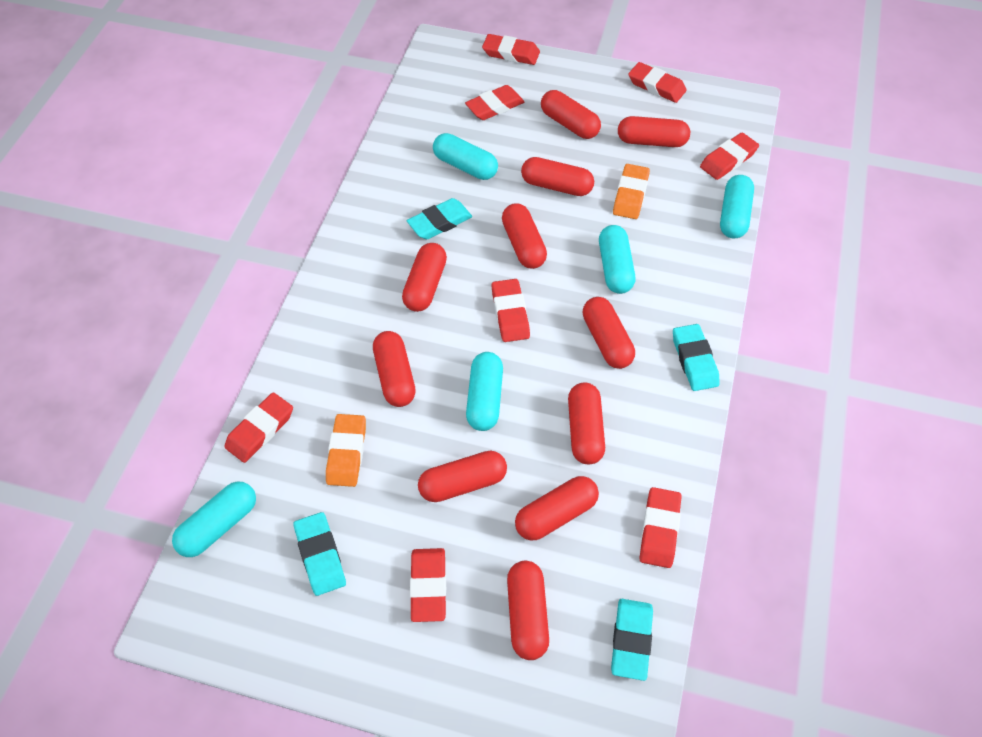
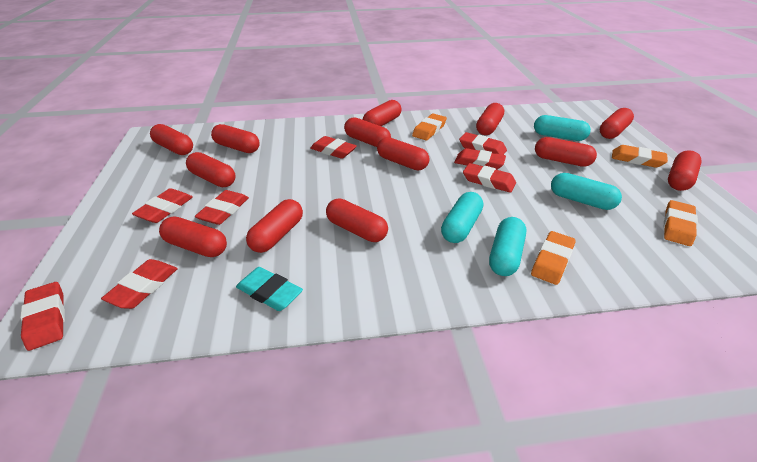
orange eraser: [326,414,366,487] [613,164,650,219] = 2 -> [412,114,447,140] [531,231,576,285] [612,145,668,168] [663,200,698,246] = 4
red capsule: [373,331,416,407] [402,243,447,312] [418,451,507,502] [502,203,547,269] [507,561,549,660] [515,476,599,540] [521,157,594,196] [541,90,601,139] [568,382,605,464] [583,297,635,369] [618,116,690,147] = 11 -> [150,124,193,155] [159,216,227,257] [186,152,236,187] [211,124,260,153] [246,199,303,253] [326,198,388,242] [344,117,391,147] [363,100,402,126] [377,137,429,170] [476,103,504,135] [535,137,597,167] [600,108,634,139] [668,150,702,191] = 13
turquoise capsule: [172,481,256,557] [433,133,498,180] [466,352,503,431] [599,225,635,294] [720,175,754,239] = 5 -> [441,192,483,243] [489,217,526,276] [534,115,591,141] [551,173,622,210] = 4
turquoise eraser: [294,512,346,596] [407,198,472,239] [611,599,653,681] [673,324,720,391] = 4 -> [236,267,303,311] = 1

